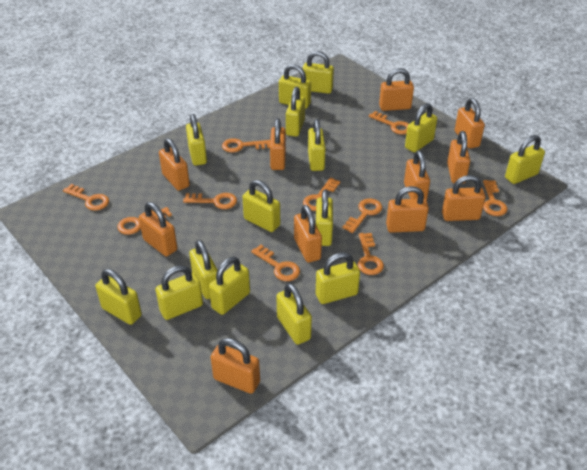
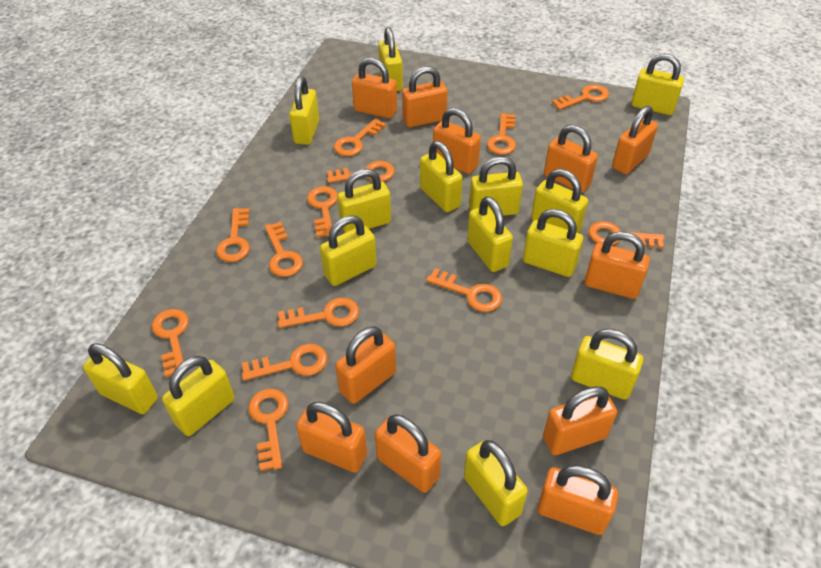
orange key: [63,184,109,211] [117,207,172,235] [183,193,237,209] [222,138,270,153] [251,245,300,281] [303,177,340,211] [342,199,382,233] [358,233,384,275] [369,111,409,135] [483,180,508,216] = 10 -> [152,309,189,377] [216,208,250,262] [242,344,328,381] [248,389,288,471] [265,222,303,277] [278,298,359,328] [307,186,338,237] [327,161,395,183] [334,118,386,156] [426,268,502,312] [487,113,516,155] [552,84,609,110] [589,221,665,249] = 13
yellow padlock: [95,269,142,325] [155,265,203,320] [186,114,207,166] [189,240,218,299] [209,256,250,315] [242,180,280,232] [276,283,312,345] [279,64,311,109] [286,87,305,137] [302,51,334,94] [308,119,326,171] [316,189,333,246] [316,252,360,304] [405,103,437,152] [505,135,545,184] = 15 -> [83,343,158,414] [162,356,235,436] [289,76,319,145] [320,215,377,286] [337,169,391,233] [378,27,403,91] [420,141,463,212] [464,440,528,526] [467,196,513,272] [469,157,523,216] [523,209,583,277] [531,169,588,233] [571,329,643,400] [631,53,684,115] = 14

